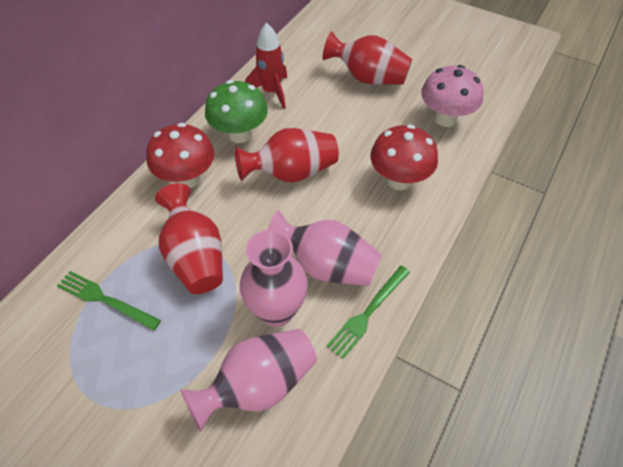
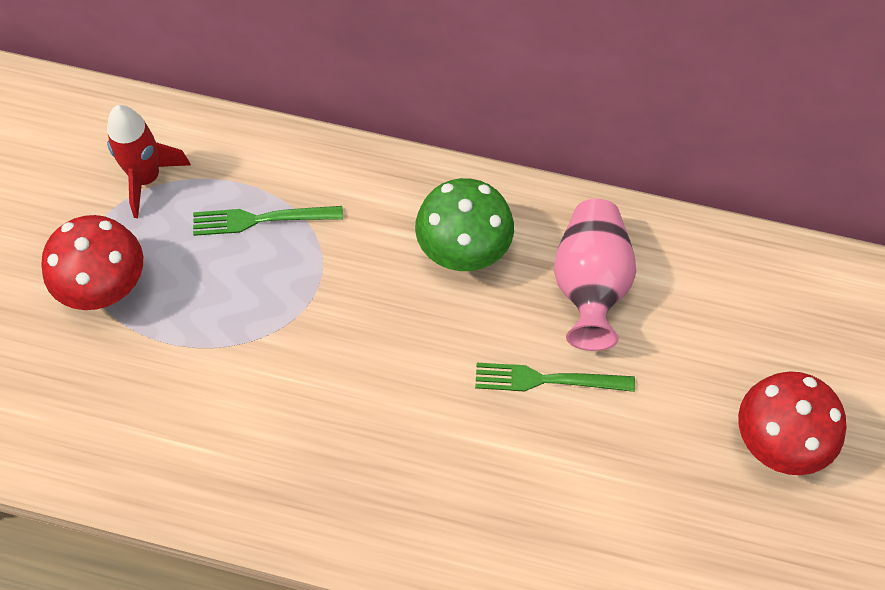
pink mushroom: [421,65,483,127] = 1 -> none = 0
pink vase: [180,329,317,432] [240,230,308,327] [267,210,382,286] = 3 -> [554,199,636,351] = 1
red vase: [155,183,223,294] [234,128,339,183] [323,31,412,85] = 3 -> none = 0

